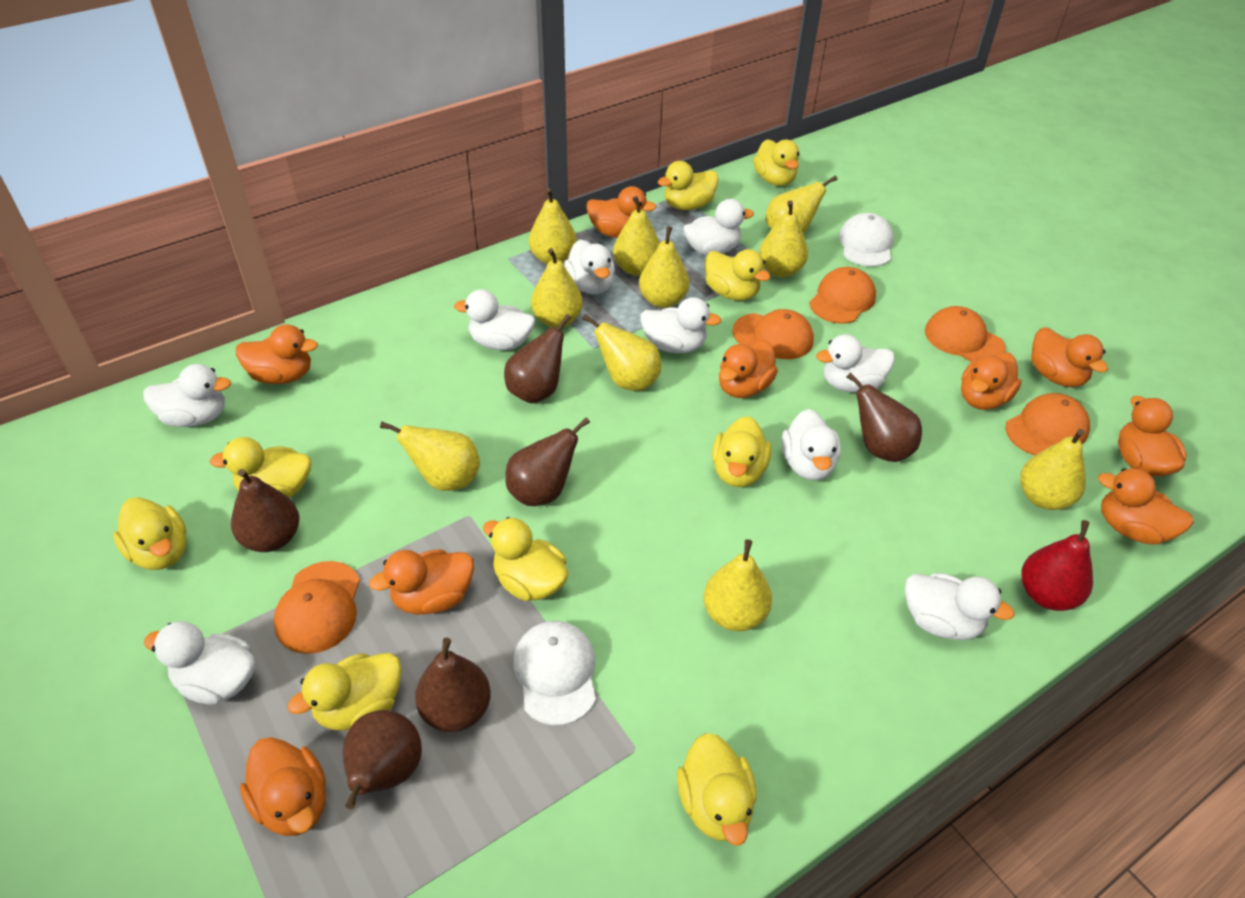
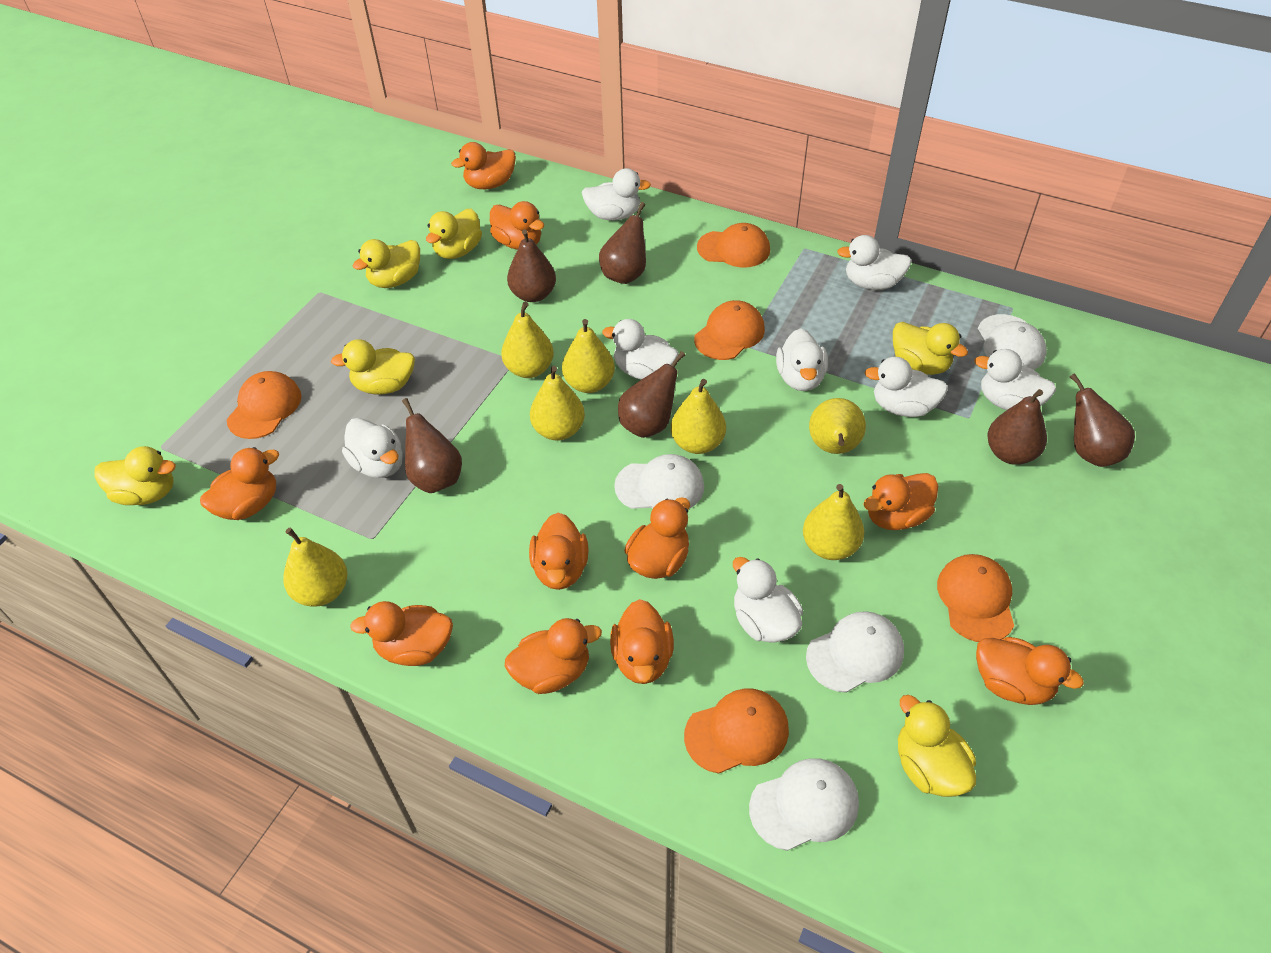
orange duck: [236,324,318,384] [240,737,326,836] [369,550,474,615] [587,186,657,238] [719,340,778,398] [961,352,1022,410] [1031,327,1108,387] [1098,468,1194,545] [1118,396,1187,477] = 9 -> [200,447,279,520] [350,601,453,666] [451,142,516,189] [490,201,544,250] [505,618,602,694] [529,513,589,590] [610,599,674,684] [624,497,690,579] [863,473,938,530] [976,637,1084,705] = 10
red pear: [1021,520,1093,611] = 1 -> none = 0
white cap: [513,621,596,726] [839,213,894,267] = 2 -> [614,454,704,509] [749,758,859,851] [806,611,904,693] [978,314,1046,370] = 4
white duck: [143,364,231,427] [144,621,255,705] [454,289,535,350] [564,240,615,294] [640,297,721,353] [683,199,754,255] [782,409,841,480] [816,334,895,392] [905,573,1015,640] = 9 -> [342,418,403,478] [582,168,651,221] [602,319,679,380] [733,557,803,643] [776,328,828,391] [837,235,911,290] [864,357,948,417] [974,349,1056,410] = 8
yellow duck: [113,497,186,570] [210,437,311,498] [288,653,402,731] [483,517,568,601] [658,161,719,210] [677,733,756,846] [705,249,771,301] [712,416,771,487] [753,139,799,186] = 9 -> [94,446,176,505] [331,339,415,395] [352,239,420,288] [426,208,482,259] [893,322,968,375] [898,695,976,797] = 6
yellow pear: [380,422,480,491] [529,188,577,264] [531,248,583,328] [582,314,661,391] [613,196,660,276] [639,226,689,308] [703,539,772,631] [759,201,808,277] [765,175,837,234] [1020,429,1086,510] = 10 -> [283,527,347,607] [501,302,554,378] [530,366,585,441] [562,319,615,393] [671,379,726,454] [803,484,864,560] [809,398,866,454] = 7

